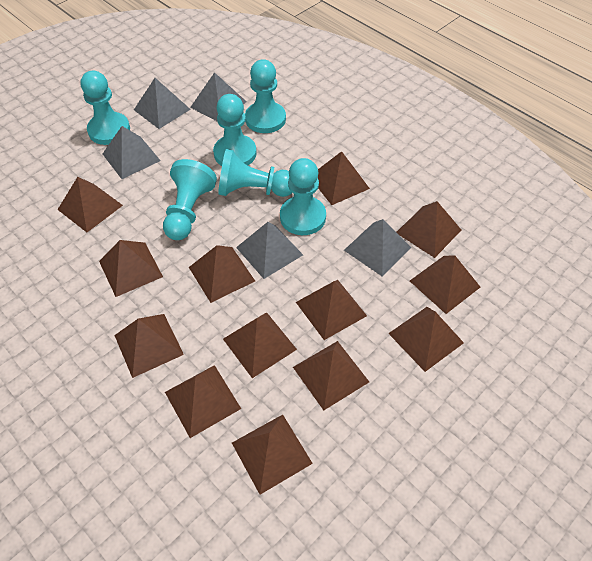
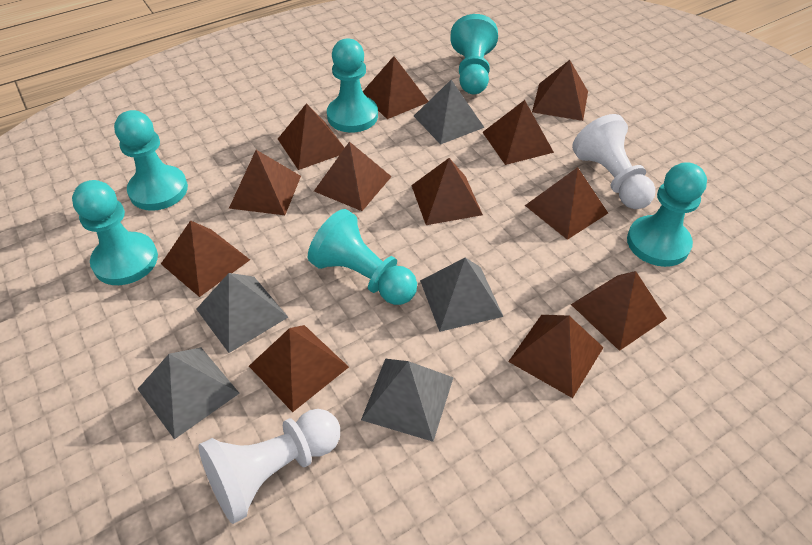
brown pyramid: [58,177,123,232] [99,240,163,297] [114,314,184,378] [165,365,241,438] [189,245,255,303] [223,312,297,378] [232,415,313,495] [293,341,369,410] [296,280,367,340] [318,151,370,205] [388,307,464,372] [397,201,461,258] [410,255,480,314] = 13 -> [161,220,250,297] [229,150,301,215] [249,325,349,412] [278,103,345,170] [314,141,392,211] [363,56,428,119] [411,158,483,225] [482,100,554,165] [508,315,604,398] [525,167,608,240] [532,60,588,121] [571,271,667,351] = 12
white pawn: none = 0 -> [199,409,340,524] [572,114,656,209] = 2

